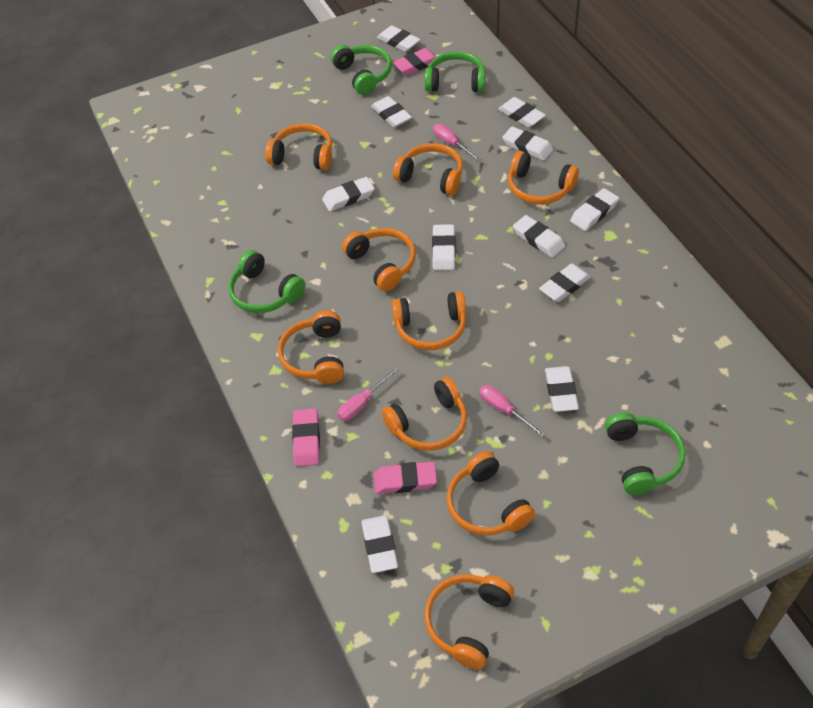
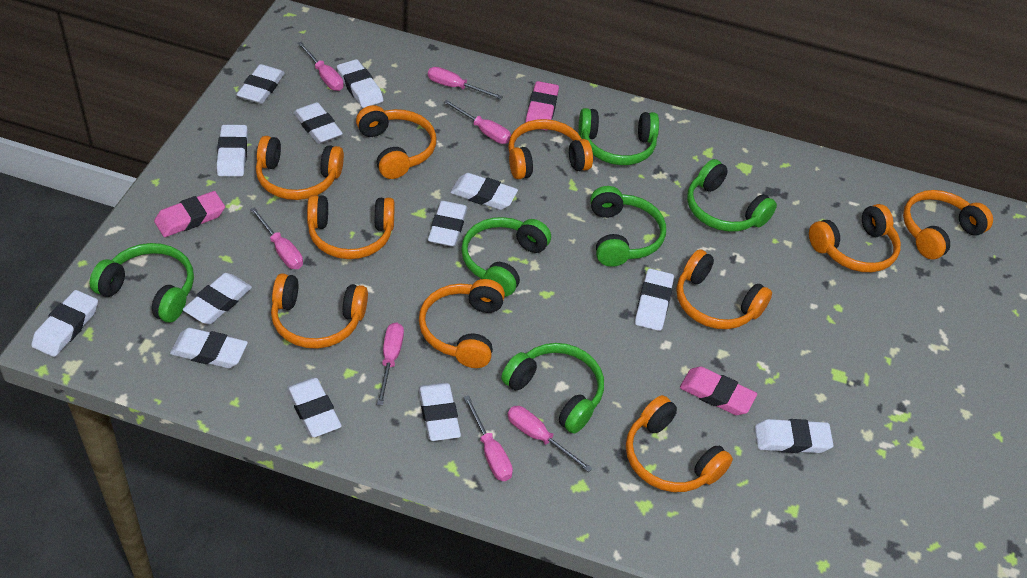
green headphones: [228,250,305,313] [330,45,392,95] [424,51,486,92] [605,412,686,495] = 4 -> [90,243,194,323] [461,217,551,297] [501,343,604,434] [578,108,659,165] [590,186,666,267] [687,159,777,232] = 6
orange headphones: [265,123,332,170] [278,310,344,384] [342,228,416,291] [382,377,467,451] [392,291,466,350] [393,143,463,195] [424,574,514,670] [447,451,535,536] [508,151,579,205] = 9 -> [256,136,344,200] [271,273,368,349] [307,195,395,259] [356,105,436,179] [419,279,505,368] [508,119,593,179] [626,395,733,492] [676,249,772,329] [809,204,901,272] [903,190,993,259] = 10
pink screwdriver: [337,367,399,421] [433,124,481,162] [479,385,545,437] = 3 -> [250,207,303,269] [297,42,343,91] [377,322,404,405] [428,67,503,99] [444,100,511,144] [463,396,513,481] [507,406,592,472] = 7
white eraser: [322,177,375,211] [361,515,398,573] [371,96,412,127] [377,26,420,52] [432,224,456,270] [498,97,546,127] [502,127,553,161] [513,215,565,258] [539,264,591,302] [545,366,579,412] [570,188,619,231] = 11 -> [31,290,98,357] [170,328,248,368] [183,273,252,324] [217,125,248,176] [236,64,285,104] [287,378,342,437] [293,102,343,144] [337,59,383,108] [418,383,461,441] [428,201,467,247] [450,173,518,210] [635,268,674,331] [755,419,834,453] = 13

